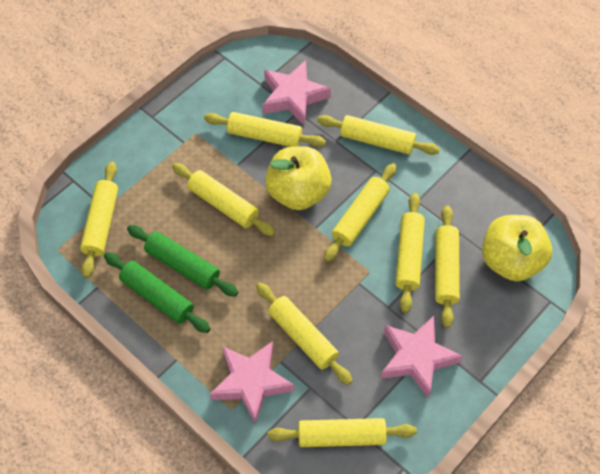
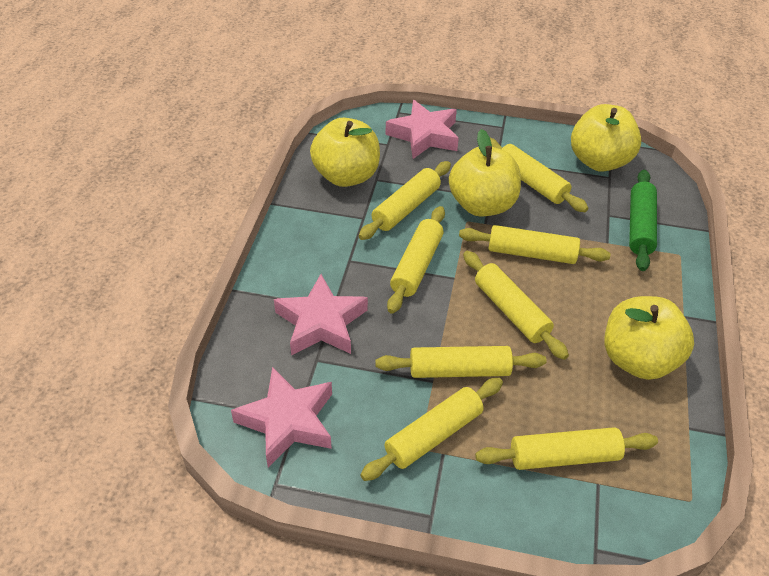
green rolling pin: [104,252,210,333] [127,225,238,297] = 2 -> [629,170,657,271] = 1
yellow apple: [265,146,332,210] [482,215,552,282] = 2 -> [310,118,380,187] [449,129,521,217] [571,104,642,172] [604,296,694,380] = 4
yellow rolling pin: [80,162,118,278] [172,163,275,236] [204,112,326,147] [256,282,353,385] [268,418,417,447] [317,115,440,155] [324,163,397,262] [395,193,425,313] [435,205,460,328] = 9 -> [359,161,451,240] [360,378,503,481] [375,346,546,378] [387,206,445,314] [459,225,611,264] [463,251,569,360] [475,427,658,470] [490,138,588,212] = 8

